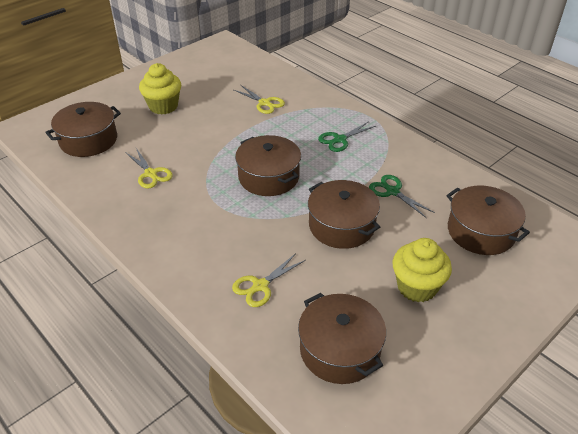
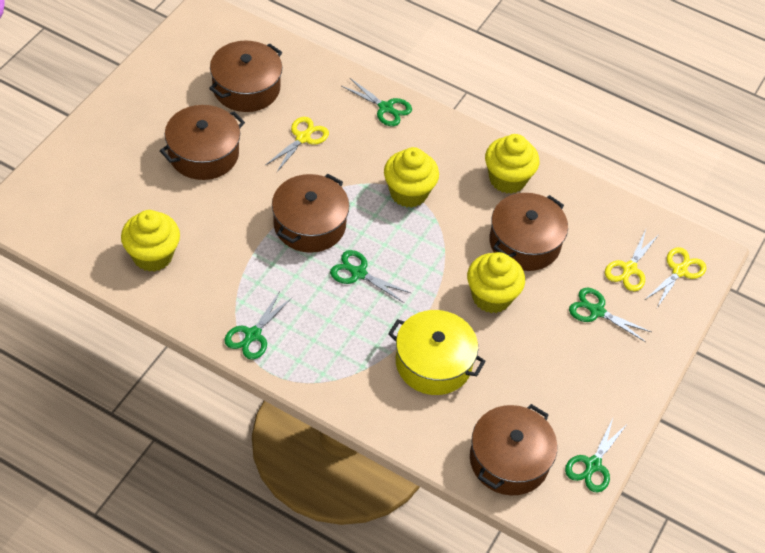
green scissors: [318,121,376,152] [369,175,435,218] = 2 -> [224,291,292,360] [330,250,411,303] [342,78,412,126] [565,416,627,493] [569,288,651,342] = 5
yellow cupcake: [139,63,181,115] [393,238,452,302] = 2 -> [121,210,180,272] [384,147,439,208] [467,252,525,313] [485,134,539,194] = 4
yellow pot: none = 0 -> [388,310,486,395] = 1

